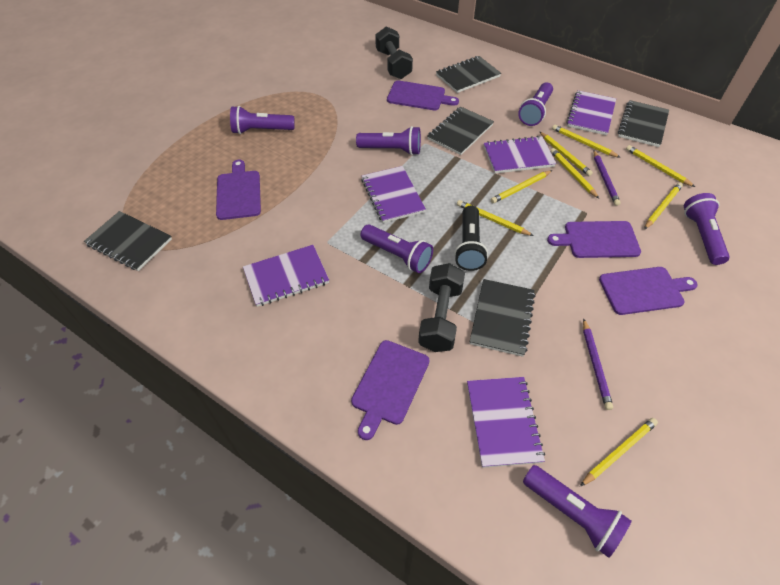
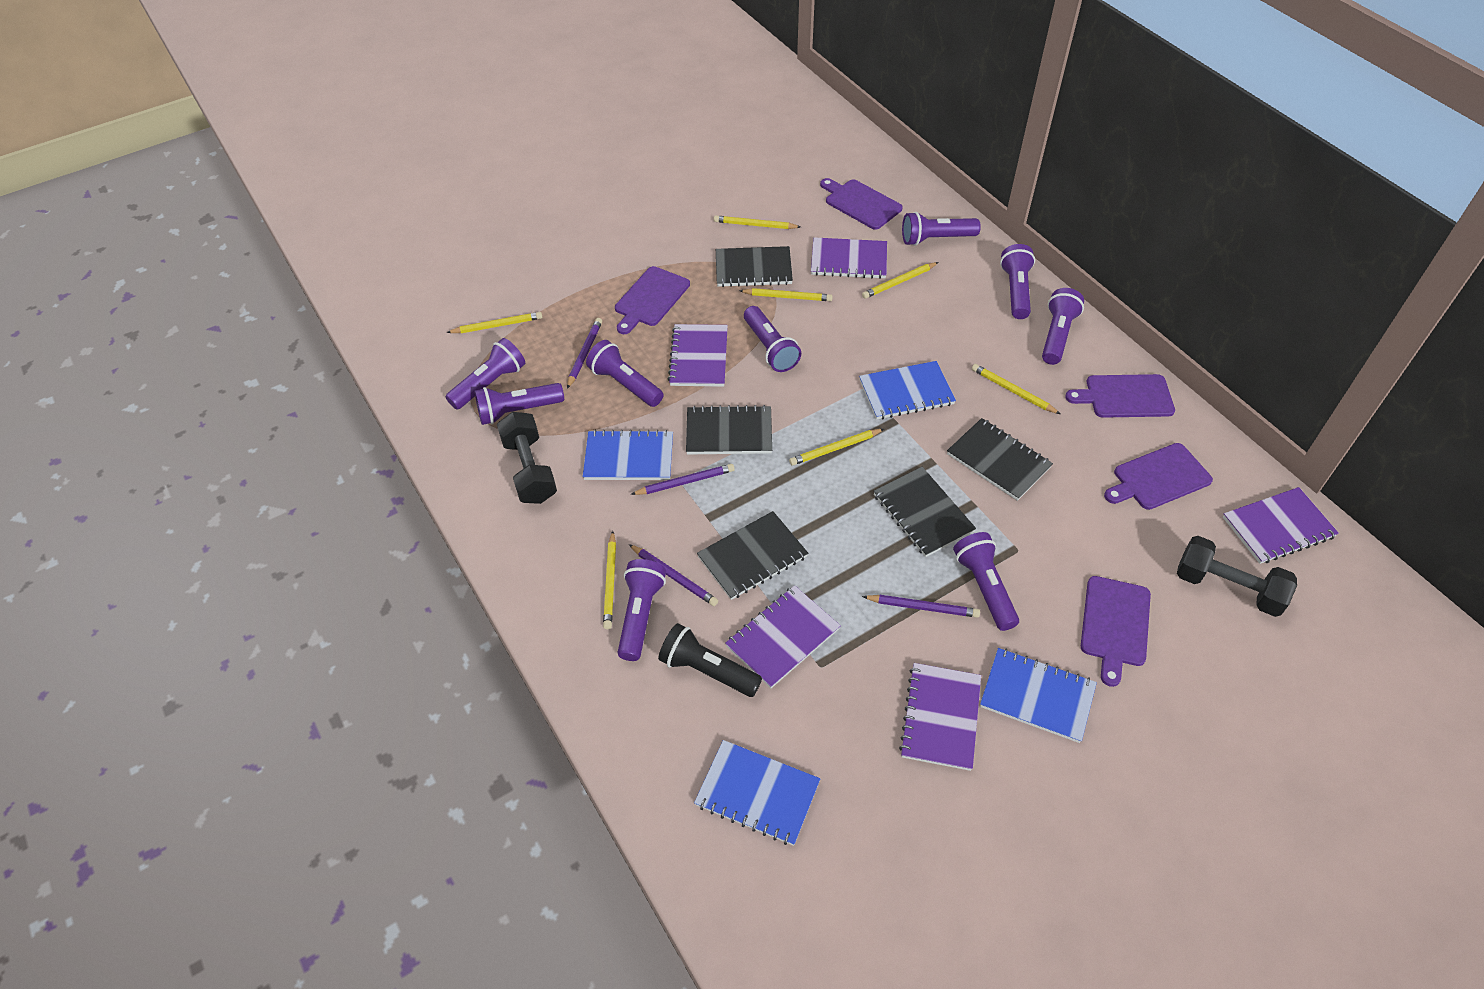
blue notebook: none = 0 -> [583,430,673,480] [694,740,820,846] [859,361,956,420] [980,648,1097,743] = 4
purple flashlight: [230,106,295,134] [356,126,421,155] [361,224,433,273] [518,82,553,126] [523,465,632,558] [684,193,730,265] = 6 -> [445,338,525,410] [475,383,564,425] [586,340,664,407] [618,559,666,661] [744,306,801,372] [902,212,981,246] [953,532,1019,631] [1000,244,1035,319] [1042,288,1084,365] = 9
purple pencil: [583,318,613,410] [594,151,621,206] = 2 -> [567,318,602,389] [629,544,718,606] [631,464,735,495] [862,595,980,618] = 4
yellow pencil: [457,200,534,236] [491,170,552,203] [539,131,593,176] [550,148,599,199] [552,125,621,158] [580,418,658,486] [626,145,695,187] [644,183,683,230] = 8 -> [446,312,542,333] [603,531,616,629] [714,215,800,229] [740,288,833,301] [789,429,884,466] [862,262,939,299] [972,364,1060,414] = 7

